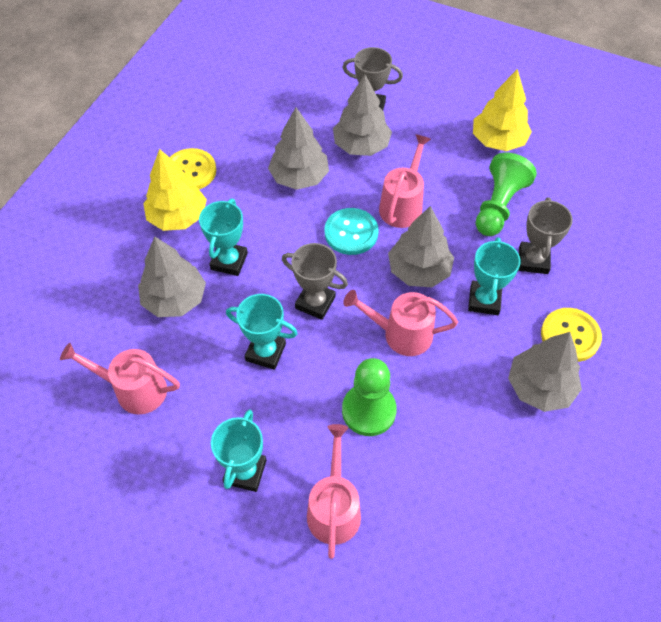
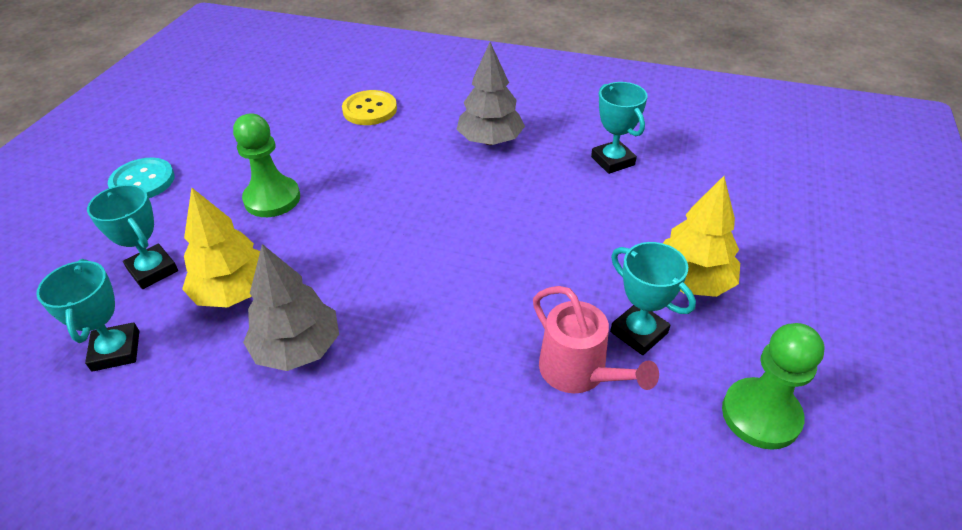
grey tree: [138,237,206,317] [268,108,329,190] [333,75,392,156] [388,206,454,287] [508,332,582,412] = 5 -> [243,244,339,371] [456,42,525,145] = 2
grey trophy: [282,243,348,320] [342,47,403,110] [519,197,573,274] = 3 -> none = 0
pink watering can: [60,343,180,415] [307,424,361,559] [343,290,458,356] [379,134,431,228] = 4 -> [533,286,659,393] = 1
yellow button: [170,148,216,189] [541,308,602,362] = 2 -> [342,90,397,125] = 1

